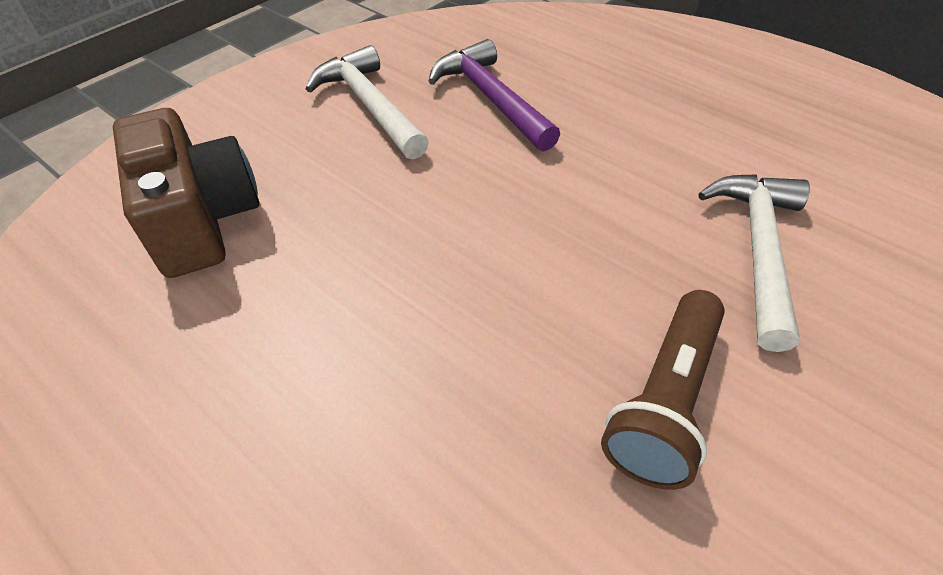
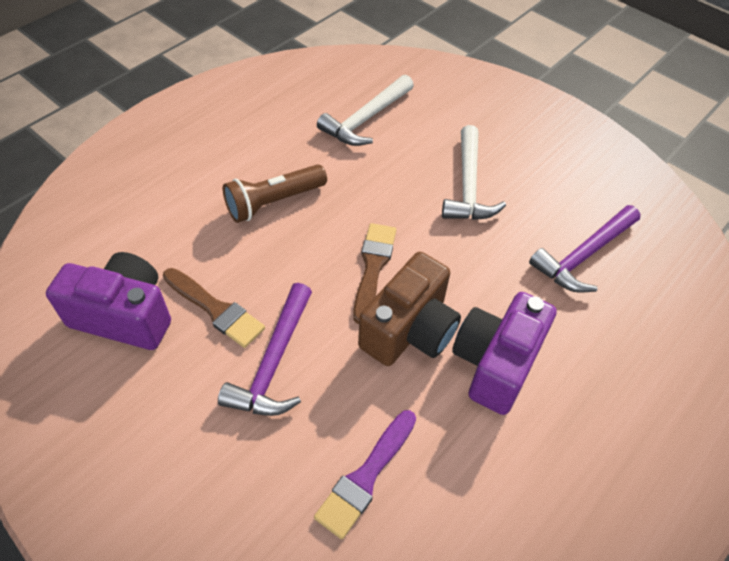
brown brush: none = 0 -> [163,268,265,348] [353,223,396,324] = 2
purple brush: none = 0 -> [314,410,416,539] = 1
purple camera: none = 0 -> [46,252,171,350] [452,292,557,415] = 2
purple hammer: [429,39,560,152] = 1 -> [218,283,312,416] [529,205,641,293] = 2

